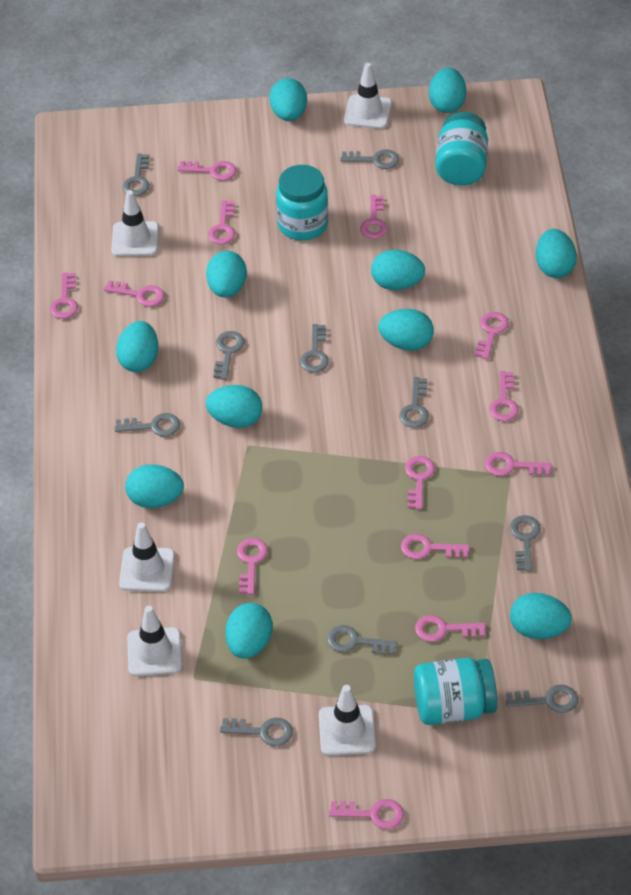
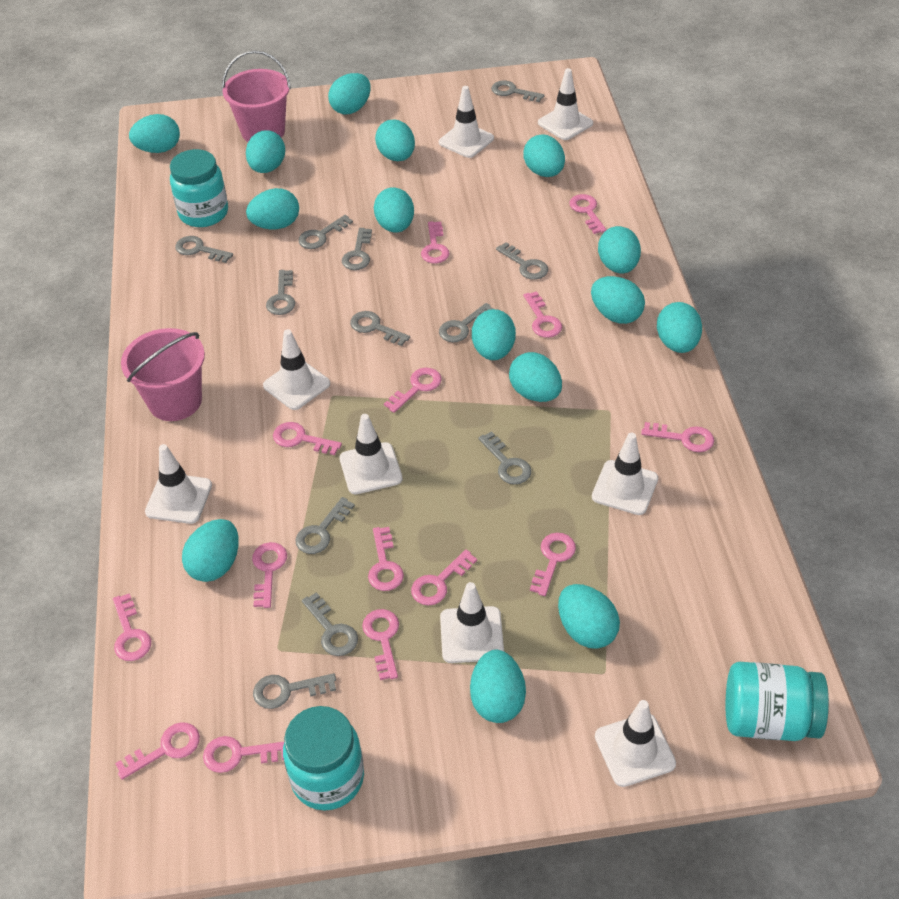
grey key: [115,413,180,437] [123,154,150,196] [213,331,245,380] [220,718,293,746] [300,324,329,373] [327,625,398,655] [340,150,399,169] [399,377,429,428] [506,685,578,713] [510,515,541,571] = 10 -> [175,236,233,263] [253,673,336,709] [266,270,295,315] [295,497,355,554] [298,215,353,249] [302,592,358,656] [342,228,372,270] [350,311,410,346] [439,303,493,342] [478,431,531,484] [491,81,545,102] [496,242,548,280] = 12
pink bucket: none = 0 -> [121,328,205,421] [222,50,291,142] = 2
pink key: [50,272,78,319] [104,280,165,307] [177,161,236,181] [208,201,235,245] [237,538,268,595] [329,799,404,829] [360,195,388,239] [401,534,470,559] [405,456,435,510] [415,615,486,642] [475,312,509,359] [485,452,552,476] [489,371,519,421] = 13 -> [113,593,151,661] [115,722,200,780] [203,736,284,773] [252,542,287,608] [273,422,342,455] [362,609,399,680] [368,527,404,591] [384,368,441,413] [411,549,477,606] [421,221,449,263] [524,291,562,338] [530,533,576,596] [569,194,606,234] [641,422,714,452] = 14
turquoise egg: [116,321,158,372] [125,464,184,508] [206,251,247,298] [206,385,262,428] [225,603,273,659] [269,78,307,121] [371,250,425,290] [378,309,434,351] [429,68,466,113] [510,593,572,639] [536,229,577,278] = 11 -> [129,114,180,153] [182,519,239,582] [246,130,285,173] [246,188,299,229] [328,73,371,114] [374,187,414,233] [375,119,415,161] [470,650,526,723] [472,309,516,360] [509,352,562,402] [523,134,565,177] [558,584,620,649] [591,276,645,324] [598,226,641,273] [657,302,702,353] = 15
white traffic cone: [112,190,159,256] [119,522,175,592] [127,606,182,676] [319,685,376,756] [344,63,392,129] = 5 -> [145,444,212,524] [263,329,330,410] [339,414,403,494] [439,86,494,158] [440,582,504,663] [538,68,593,140] [592,433,658,515] [595,700,676,787] = 8

